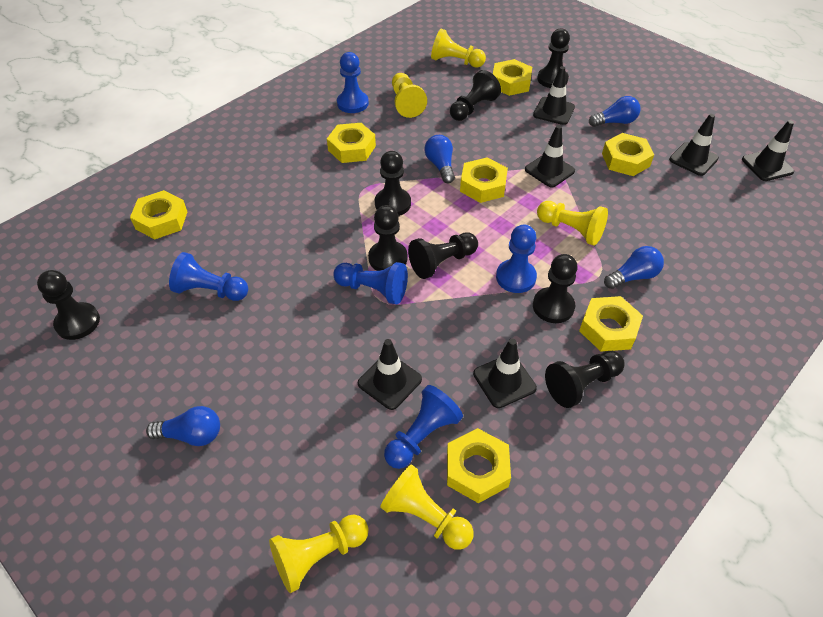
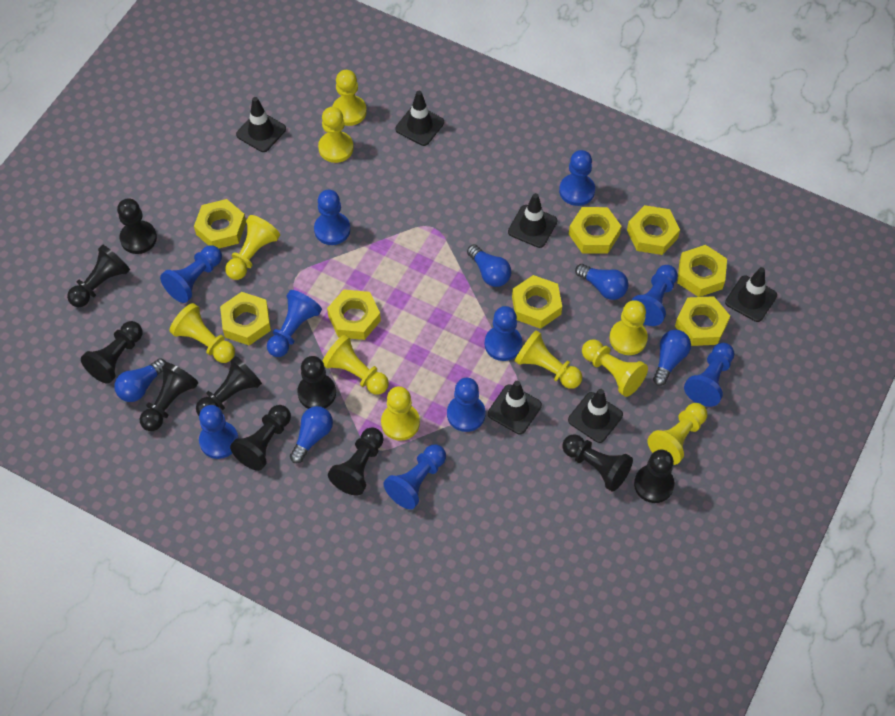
black pawn: [37,270,100,340] [368,205,408,271] [375,151,411,216] [408,233,478,279] [450,70,501,121] [533,254,578,323] [537,28,570,88] [545,351,625,408] = 8 -> [67,244,130,307] [81,321,143,384] [117,198,157,254] [140,362,198,431] [196,356,262,416] [230,405,291,471] [297,356,336,409] [328,427,384,495] [562,434,633,492] [634,450,675,503] = 10
blue light bulb: [146,406,220,446] [424,135,455,183] [589,96,640,127] [604,246,664,289] = 4 -> [114,358,166,402] [290,406,333,463] [467,244,511,287] [575,264,629,300] [653,330,691,386] = 5
blue pawn: [169,252,248,301] [333,262,408,304] [337,52,369,113] [384,385,463,469] [496,225,537,293] = 5 -> [160,245,222,303] [199,405,238,459] [267,290,322,357] [314,190,350,245] [383,444,446,509] [447,378,486,432] [485,306,522,361] [559,150,595,206] [631,265,678,326] [684,343,734,407] = 10
yellow nut: [130,190,187,239] [327,123,376,163] [447,428,511,503] [460,158,508,203] [493,59,532,96] [579,296,643,352] [602,133,654,176] = 7 -> [194,199,246,248] [220,292,271,345] [327,289,381,340] [512,275,562,329] [569,207,622,254] [627,205,680,255] [675,296,730,346] [677,245,727,297] = 8
yellow pawn: [269,515,368,593] [380,464,474,550] [392,73,427,118] [431,29,486,68] [537,201,608,245] = 5 -> [169,303,235,363] [225,215,280,280] [318,107,354,163] [323,335,389,395] [332,70,367,126] [381,386,420,441] [515,330,582,389] [582,339,648,397] [609,300,648,355] [647,403,707,465] = 10

